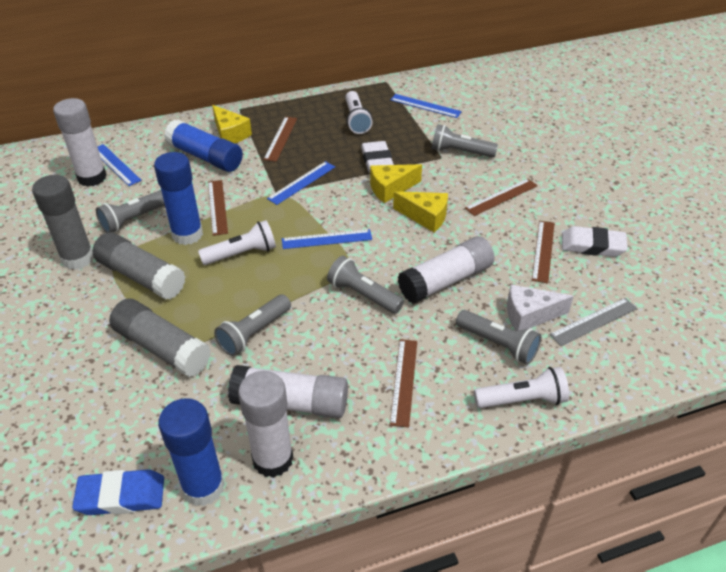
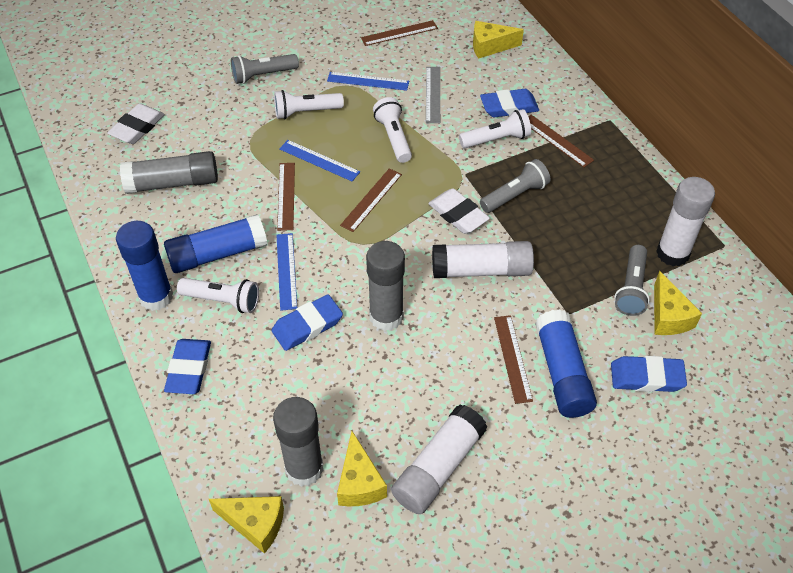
blue eraser: [72,469,164,515] = 1 -> [164,339,211,394] [272,294,343,351] [480,89,539,118] [611,356,687,392] = 4
blue ruler: [98,144,142,186] [267,161,335,205] [282,229,372,249] [390,94,462,118] = 4 -> [276,233,297,311] [279,140,360,181] [327,72,409,91] = 3
grey flashlight: [96,190,165,233] [214,294,291,356] [327,256,404,314] [432,124,498,158] [456,310,541,365] = 5 -> [231,54,299,84] [480,159,551,213] [614,245,650,316] = 3
white cheese: [507,285,574,331] = 1 -> none = 0
white flashlight: [198,220,276,265] [345,91,373,134] [474,367,569,408] = 3 -> [177,278,259,313] [274,90,344,119] [373,97,412,163] [459,109,531,148] = 4
white glue stick: [53,98,107,187] [228,365,348,418] [238,371,293,478] [398,236,495,304] = 4 -> [391,405,487,514] [432,241,534,278] [656,177,715,266] = 3
yellow cheese: [212,105,252,143] [370,164,422,203] [393,191,448,232] = 3 -> [209,496,284,554] [337,431,387,506] [473,21,524,59] [654,271,702,335] = 4

